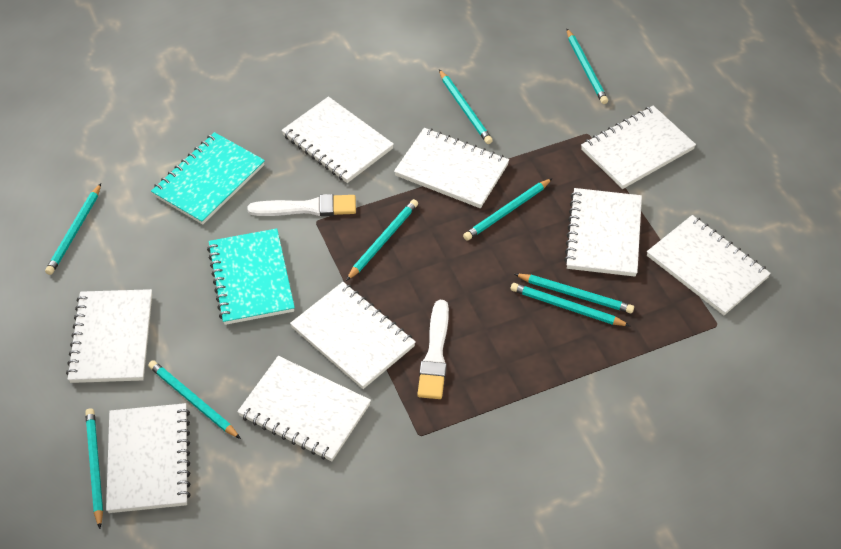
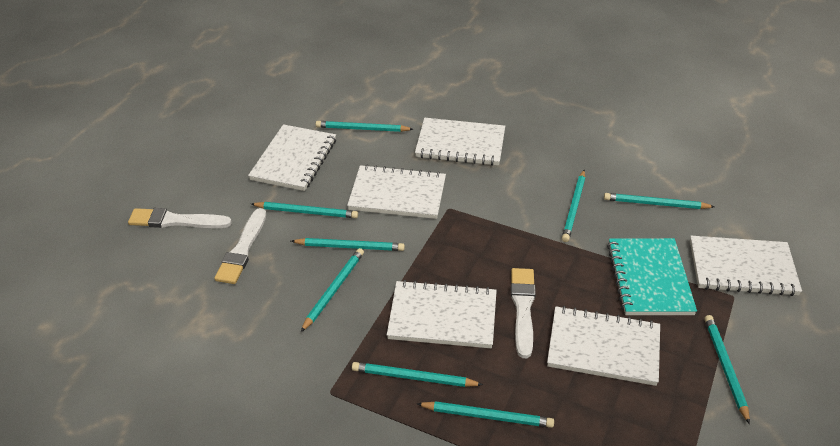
turquoise notebook: [151,132,265,225] [207,229,295,325] = 2 -> [607,238,697,315] = 1
white brush: [247,194,356,216] [417,300,449,399] = 2 -> [128,208,232,228] [214,208,266,284] [511,268,536,358] = 3
white notebook: [66,289,152,383] [106,403,191,513] [237,356,371,461] [282,96,394,183] [290,282,416,389] [394,128,509,208] [564,188,642,277] [581,106,696,189] [647,215,771,315] = 9 -> [248,124,336,191] [347,165,446,219] [387,280,497,348] [415,118,505,166] [547,306,660,386] [690,236,802,296] = 6

